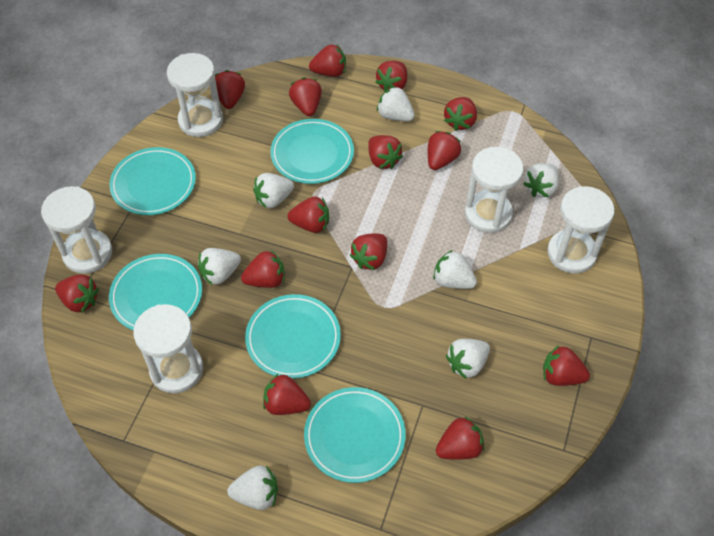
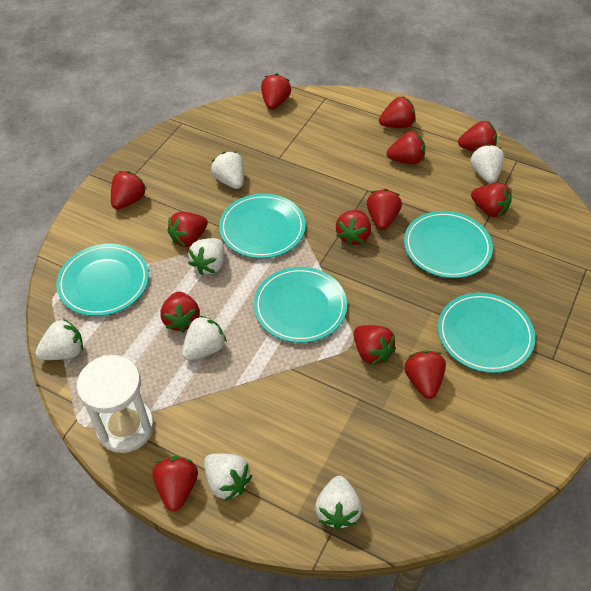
red strawberry: [55,274,99,313] [215,70,245,109] [241,250,285,288] [263,373,311,415] [287,197,329,233] [289,77,322,116] [309,45,346,77] [350,233,387,270] [368,135,403,169] [376,61,407,92] [428,131,461,170] [436,416,484,460] [444,97,477,131] [543,345,590,386] = 14 -> [111,171,147,210] [152,456,198,512] [160,291,200,333] [167,212,208,247] [261,73,291,109] [336,210,371,246] [354,325,396,365] [367,189,402,230] [379,97,416,128] [387,131,425,164] [404,350,446,399] [458,121,497,152] [471,183,512,217] = 13
white hourglass: [41,186,112,274] [133,304,203,393] [167,53,223,137] [465,147,523,233] [547,186,615,274] = 5 -> [77,355,154,453] = 1

